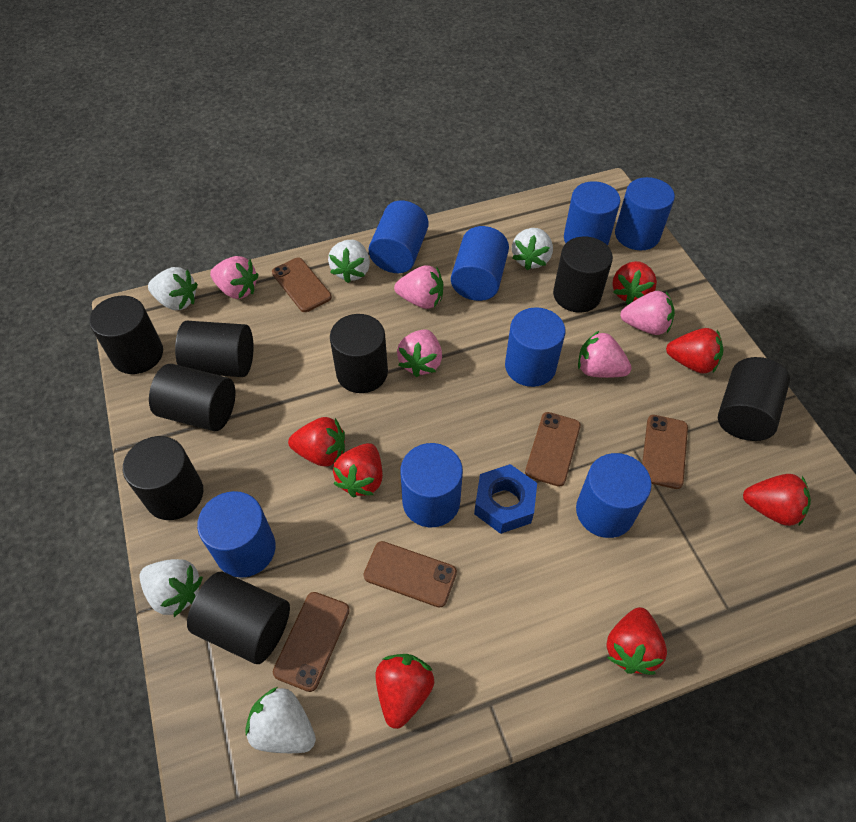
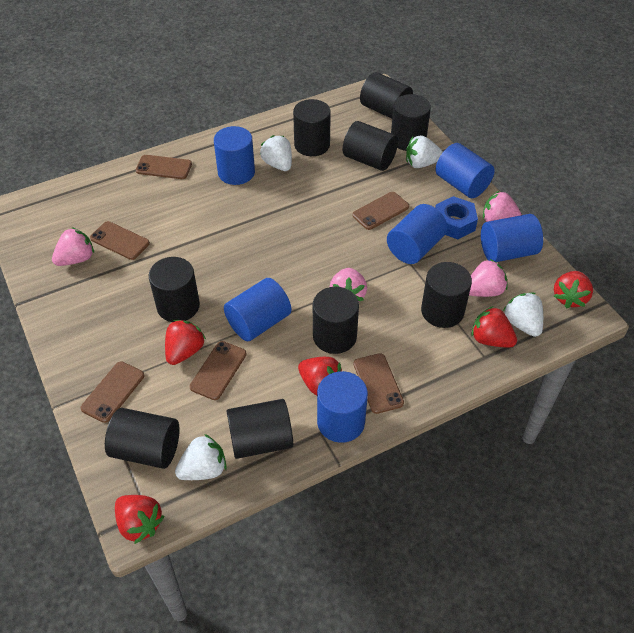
black cylinder: [89,296,163,374] [123,436,203,520] [149,364,235,431] [175,321,253,377] [187,572,290,664] [330,314,388,393] [553,237,613,313] [718,357,790,441] = 8 -> [105,408,179,469] [149,257,200,322] [227,399,293,459] [293,99,331,156] [313,287,359,354] [343,121,398,171] [360,72,413,119] [391,94,431,151] [421,262,472,328] = 9
blue cylinder: [197,491,276,578] [369,201,429,273] [400,443,463,527] [451,226,509,301] [505,307,565,387] [564,181,620,246] [576,453,652,538] [615,177,675,250] = 8 -> [214,126,255,185] [224,278,291,342] [317,371,368,443] [387,204,447,264] [436,143,495,198] [481,214,543,262] = 6
brown phone: [272,258,332,312] [273,592,350,692] [363,541,457,608] [525,412,581,487] [642,415,688,489] = 5 -> [81,361,144,423] [90,221,150,260] [136,155,192,179] [190,341,247,400] [352,192,409,230] [354,353,404,414] = 6
pink strawberry: [210,256,259,299] [394,265,443,309] [397,329,442,377] [578,331,632,378] [620,291,675,335] = 5 -> [52,227,94,266] [330,268,367,302] [469,259,508,297] [483,191,522,222] = 4
red strawberry: [288,417,345,466] [333,443,383,497] [376,654,434,729] [606,607,667,675] [612,261,657,305] [666,328,723,374] [743,474,811,526] = 7 -> [115,495,164,544] [165,319,206,365] [298,357,342,395] [471,306,517,348] [554,271,593,309] = 5
white strawberry: [139,559,203,617] [148,267,198,310] [245,687,316,753] [328,240,370,283] [512,228,553,270] = 5 -> [175,434,226,480] [260,135,292,171] [406,135,443,168] [503,293,543,337] = 4

